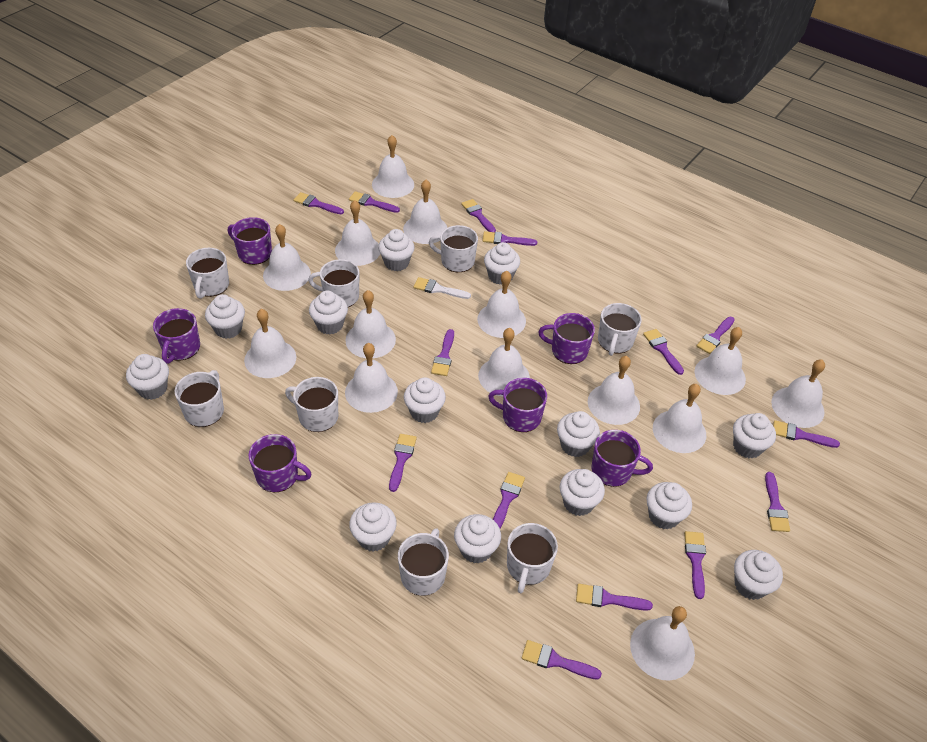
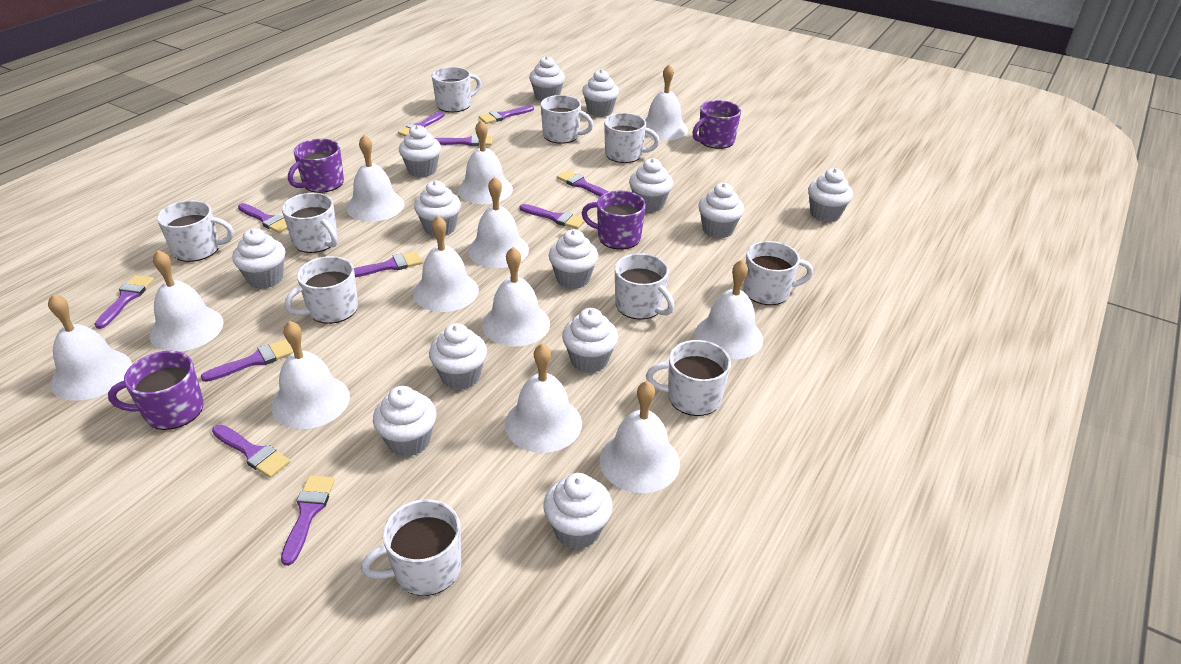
purple brush: [294,192,344,214] [349,191,400,213] [389,434,417,492] [431,329,454,376] [461,199,496,232] [482,231,537,246] [493,472,525,528] [522,640,602,680] [576,584,653,611] [643,329,684,375] [684,531,706,599] [696,317,735,354] [765,472,790,532] [773,420,840,448] = 14 -> [95,275,154,329] [201,339,294,382] [212,425,290,478] [238,203,288,233] [281,475,335,566] [354,251,423,277] [398,111,445,136] [435,135,492,146] [479,105,534,124] [519,204,585,229] [557,170,609,197] = 11
purple mug: [153,308,200,364] [228,217,272,265] [248,434,312,492] [488,378,547,432] [538,313,595,364] [591,430,653,487] = 6 -> [108,351,204,430] [288,139,344,193] [582,191,646,250] [692,100,741,149] = 4
white bell: [244,309,296,378] [263,224,311,291] [335,200,380,266] [345,343,398,413] [346,290,396,358] [372,135,414,198] [403,180,448,244] [477,271,526,338] [478,328,530,397] [588,356,640,425] [630,606,695,681] [653,384,706,453] [695,327,746,395] [771,359,825,428] = 14 -> [48,294,132,401] [149,250,223,352] [271,321,350,429] [346,135,404,222] [413,216,479,312] [458,120,513,204] [468,176,529,268] [482,247,550,346] [505,343,582,453] [600,381,680,493] [645,64,688,140] [695,260,763,359] = 12
white brush: [414,277,471,299] = 1 -> none = 0
white mug: [175,370,224,427] [186,248,229,299] [285,377,338,432] [308,259,360,307] [398,528,449,596] [429,225,478,272] [507,523,558,593] [598,303,642,356] = 8 -> [157,200,234,262] [282,193,338,253] [284,256,358,324] [361,499,461,596] [431,67,481,112] [541,95,593,144] [604,113,660,163] [615,253,674,320] [646,340,731,416] [743,241,813,305] = 10

